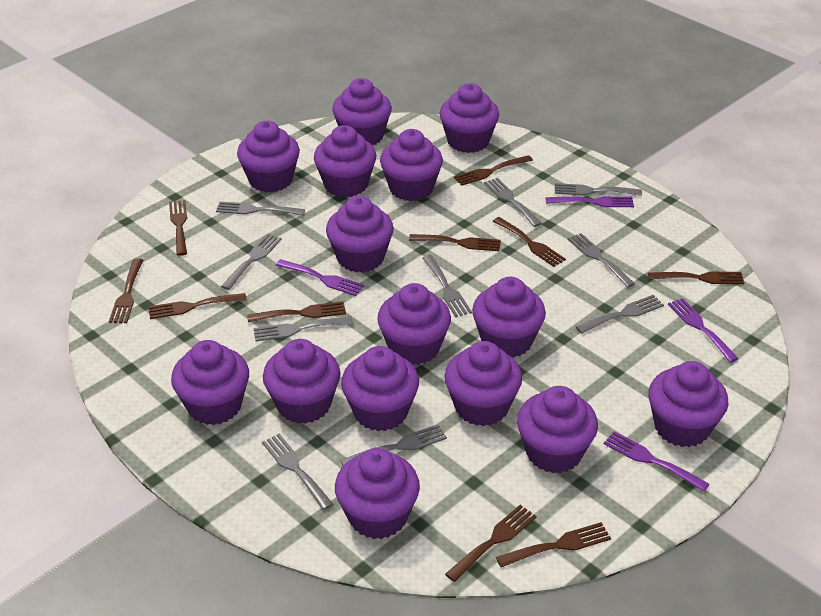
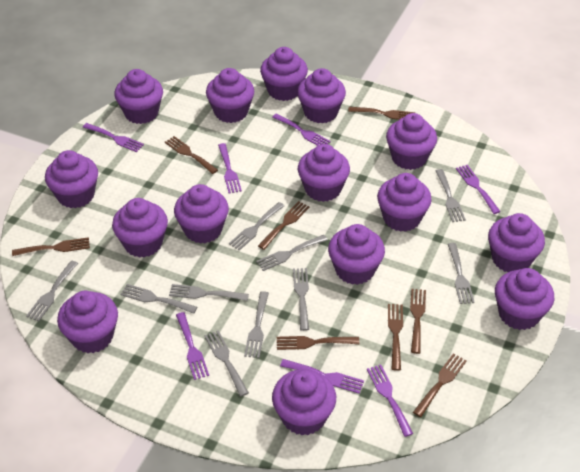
brown fork: [109,258,143,323] [148,293,247,319] [169,200,187,256] [247,301,346,322] [409,234,501,251] [445,505,537,582] [454,155,533,186] [493,217,566,267] [496,522,611,567] [648,271,744,284] = 10 -> [12,237,90,256] [165,136,218,174] [258,201,310,250] [277,336,359,350] [348,107,415,120] [388,304,403,371] [410,289,426,354] [413,353,467,417] = 8
purple fork: [276,259,364,296] [545,196,634,207] [604,431,709,492] [668,298,739,362] = 4 -> [83,123,144,152] [176,312,209,380] [218,143,242,194] [272,113,330,146] [280,359,364,394] [367,365,413,437] [456,165,501,214] = 7

